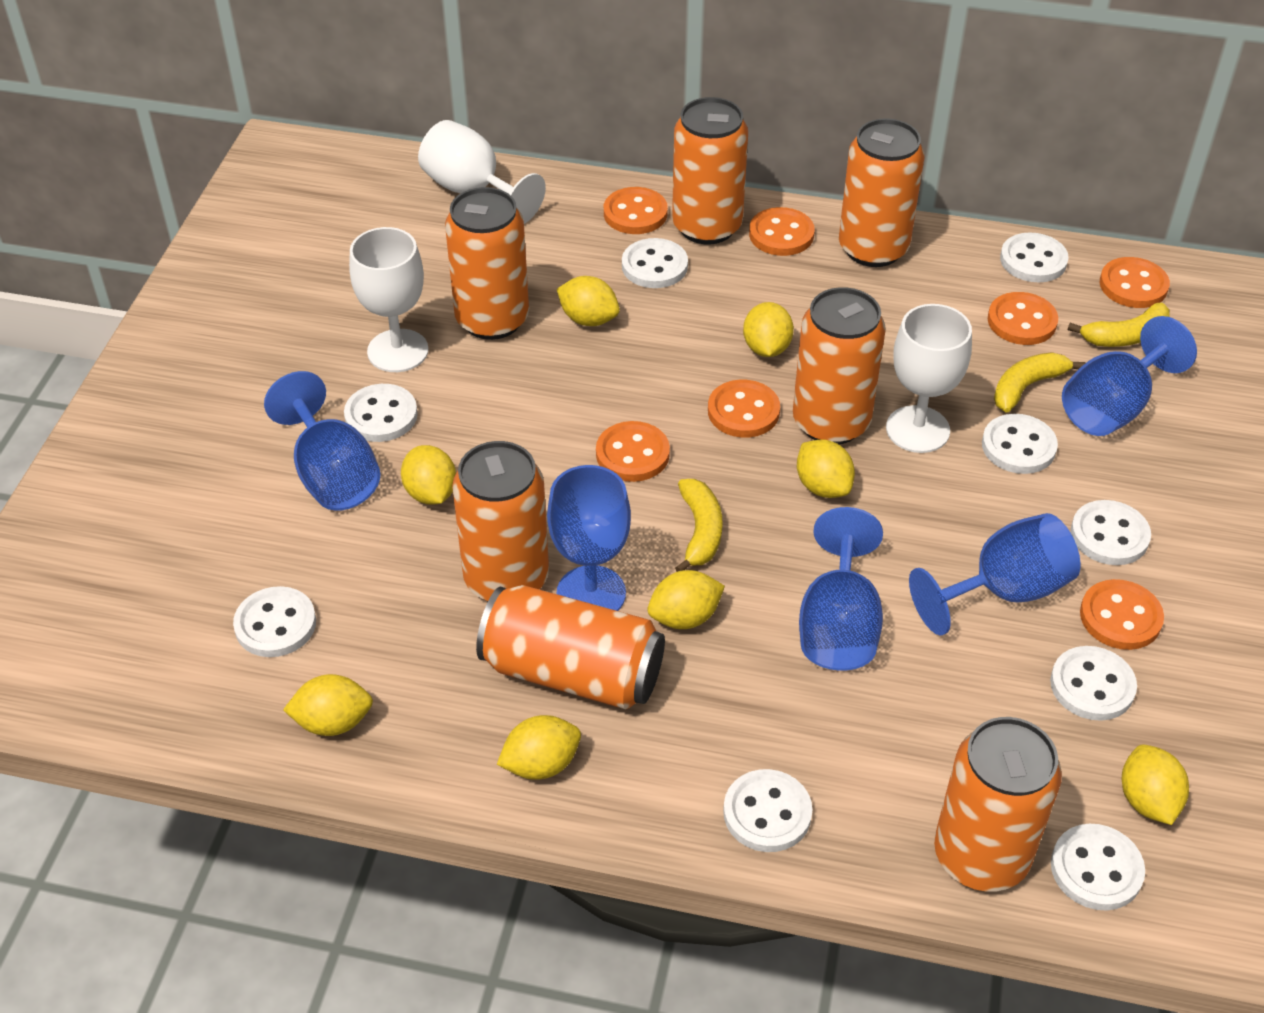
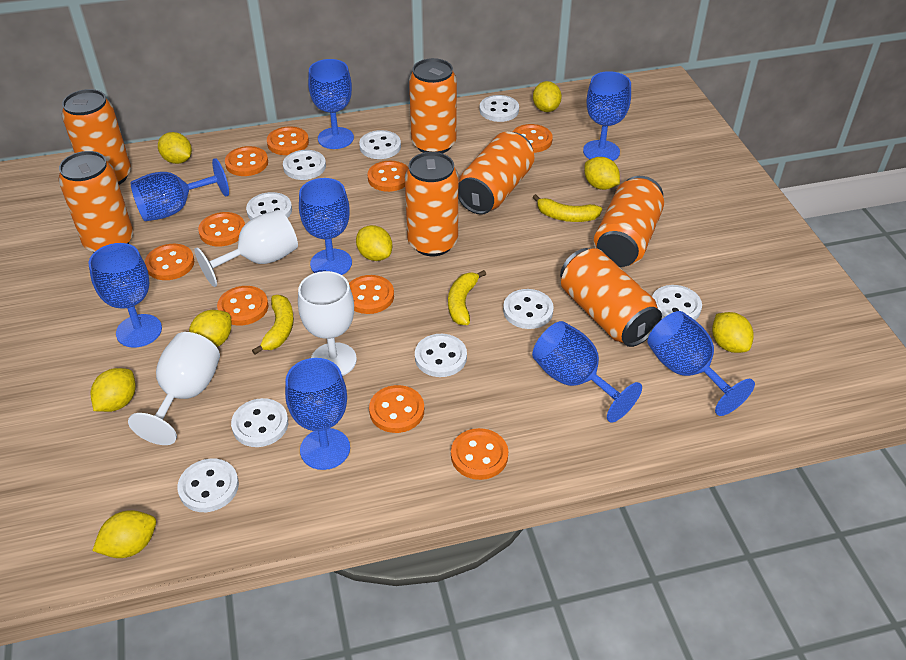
blue goblet: [264,371,380,511] [547,465,631,611] [799,507,883,671] [909,513,1081,635] [1062,316,1197,436] = 5 -> [89,243,162,348] [131,158,229,221] [285,358,350,470] [299,178,352,275] [308,59,354,149] [532,321,642,423] [583,71,631,161] [648,311,755,416] = 8
orange button: [596,421,670,482] [604,187,668,234] [708,380,780,438] [749,207,815,256] [988,292,1058,345] [1080,579,1164,650] [1100,257,1170,308] = 7 -> [145,244,194,280] [198,212,245,246] [217,286,268,326] [225,146,268,176] [267,126,309,155] [349,275,394,314] [367,161,408,192] [369,385,424,433] [451,428,508,480] [512,124,553,153] = 10

